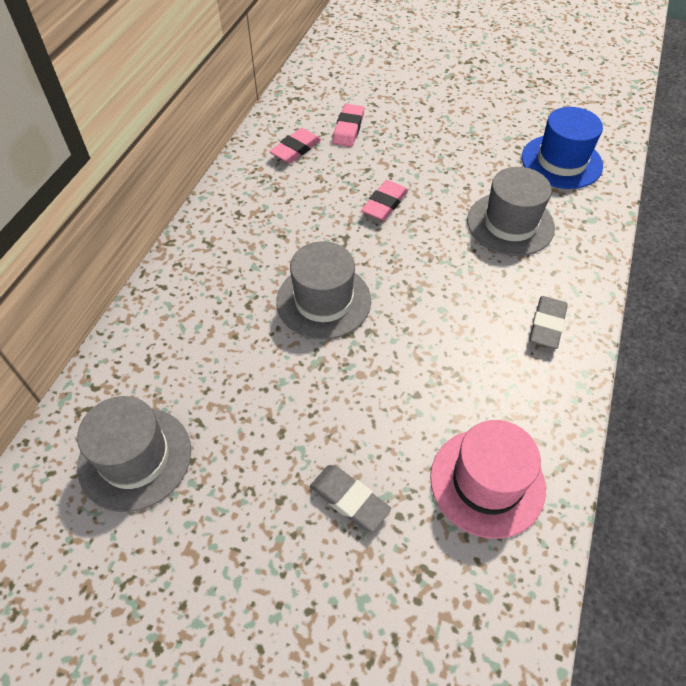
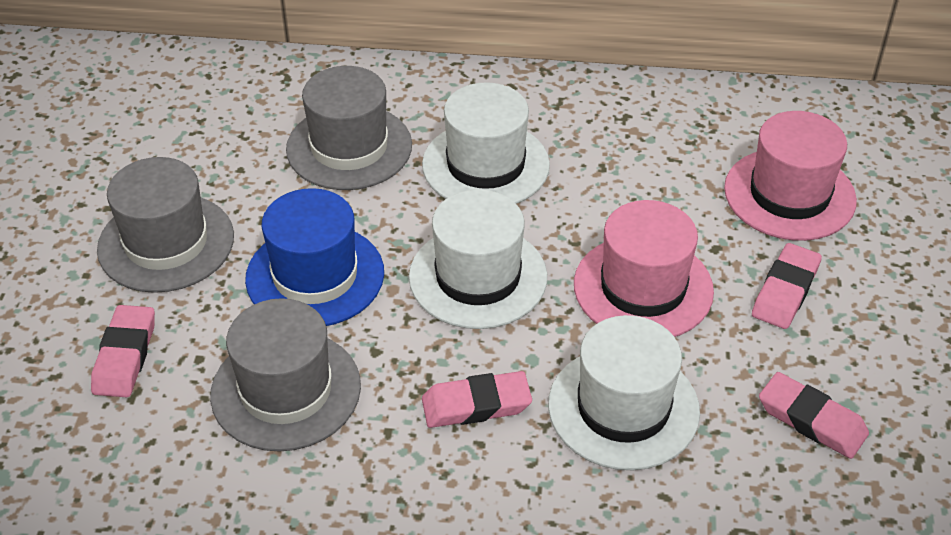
grey eraser: [310,465,391,532] [529,296,568,349] = 2 -> none = 0
pink eraser: [269,128,321,164] [332,104,364,147] [361,180,408,221] = 3 -> [91,305,155,397] [422,371,532,428] [752,243,822,329] [759,372,869,459] = 4
pink hat: [430,420,546,539] = 1 -> [574,200,714,337] [724,111,857,241] = 2
white hat: none = 0 -> [409,190,547,329] [422,82,550,204] [548,315,700,470] = 3

